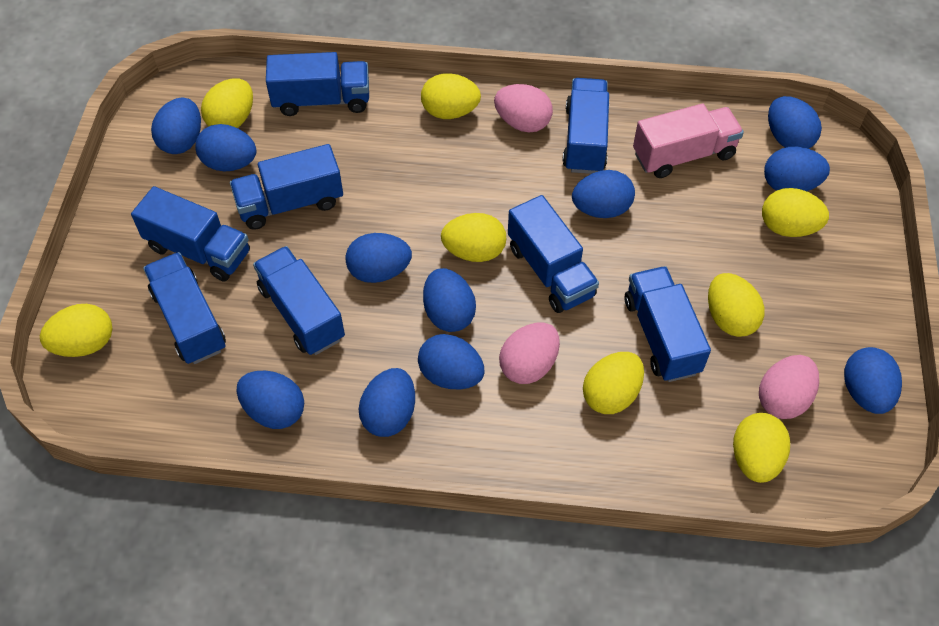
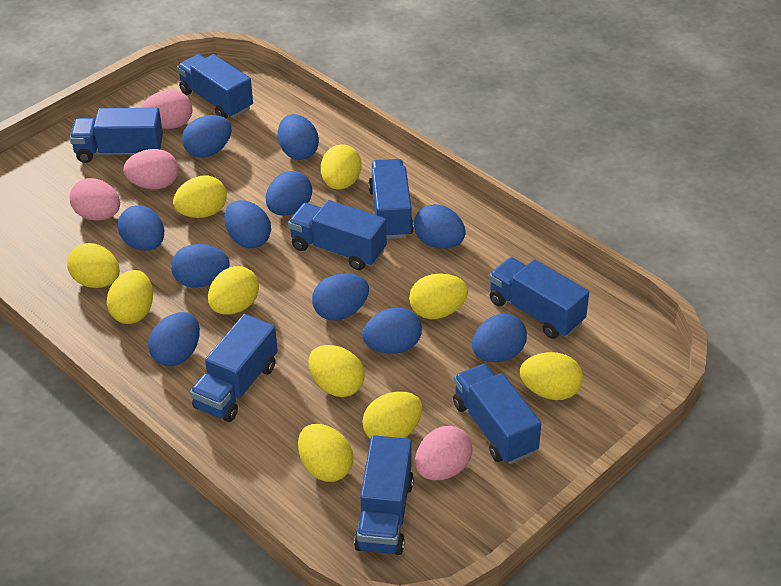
pink egg: [494,84,553,132] [499,323,560,384] [759,355,819,419] = 3 -> [69,178,120,221] [123,149,178,189] [141,90,192,129] [415,426,472,480] = 4
pink truck: [633,104,744,178] = 1 -> none = 0
yellow egg: [40,304,113,357] [201,78,253,128] [421,73,481,119] [441,213,506,262] [583,352,644,414] [708,273,764,337] [733,413,790,483] [762,188,829,237] = 8 -> [67,243,120,288] [107,270,153,324] [173,175,227,218] [208,266,259,315] [298,424,354,482] [308,345,365,397] [321,145,362,190] [362,392,422,439] [409,273,468,319] [520,352,583,400] = 10

